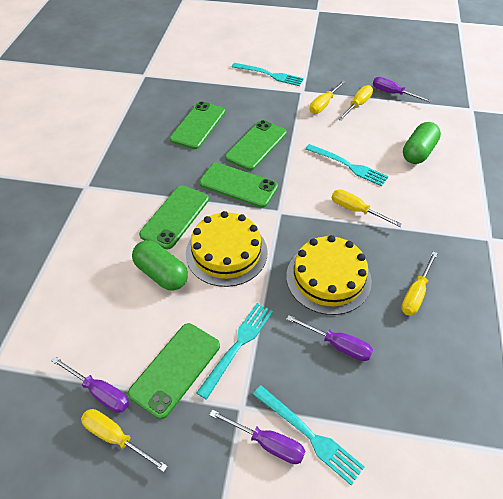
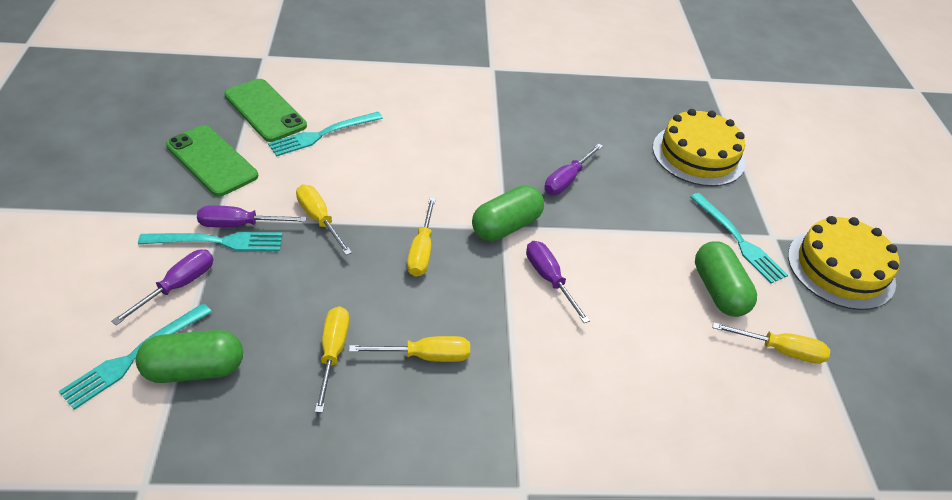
green capsule: [132,240,188,291] [403,122,441,164] = 2 -> [136,330,243,383] [472,185,544,241] [695,241,757,317] = 3
green phone: [128,323,220,419] [139,185,209,249] [170,101,225,149] [199,162,278,208] [225,120,287,170] = 5 -> [166,125,258,197] [224,79,307,142] = 2

